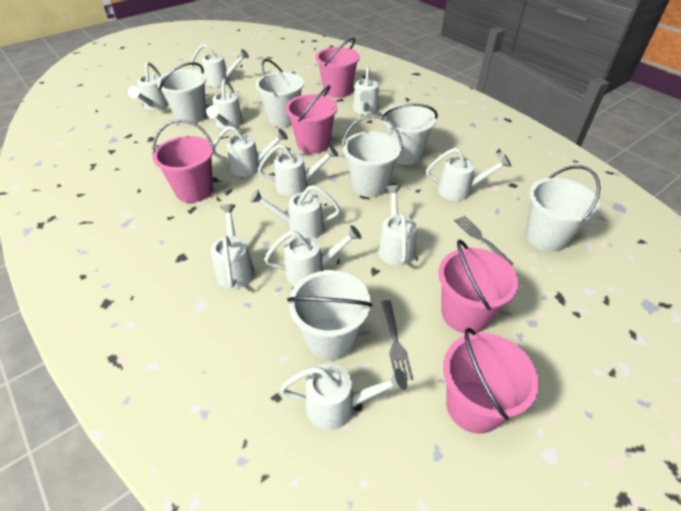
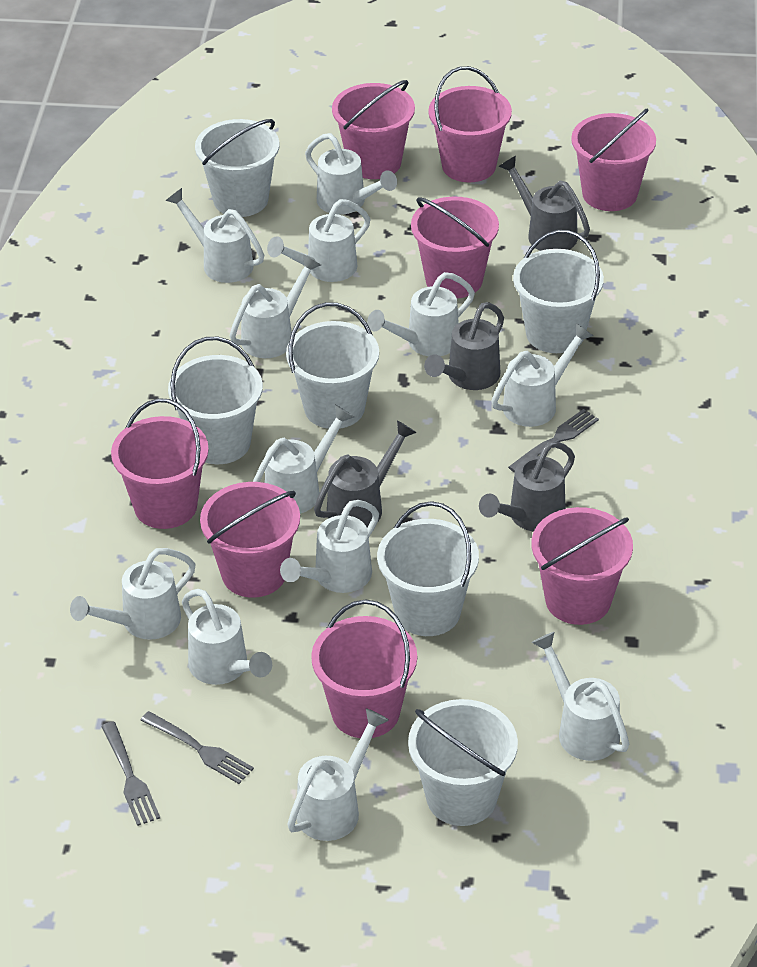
grey fork: [381,300,413,380] [454,216,513,265] = 2 -> [101,722,160,826] [140,711,254,784] [508,409,599,473] = 3
grey watering can: none = 0 -> [314,420,417,527] [424,302,504,390] [479,441,575,532] [498,156,590,251] = 4
pink bucket: [152,119,214,203] [285,85,338,154] [316,38,360,98] [438,239,519,334] [443,328,539,434] = 5 -> [111,398,209,529] [200,482,300,598] [311,600,417,738] [332,80,415,179] [411,197,499,298] [428,66,512,182] [532,507,633,625] [571,109,656,211] = 8

